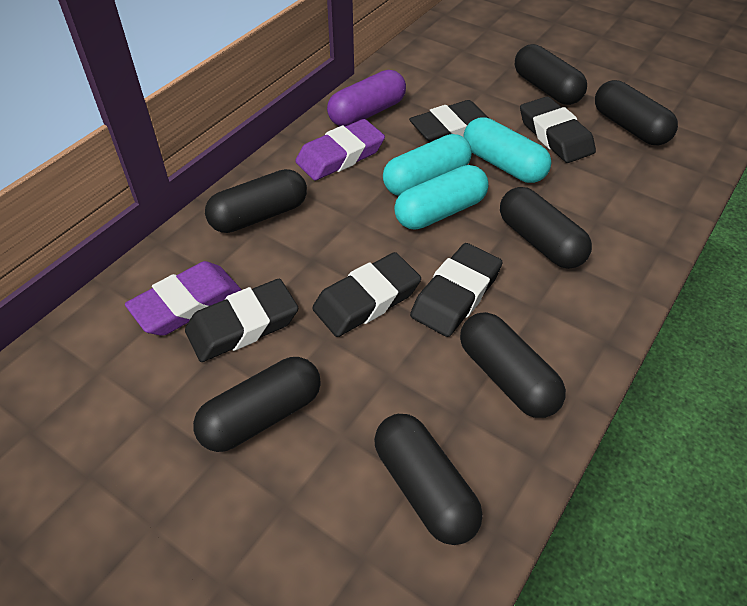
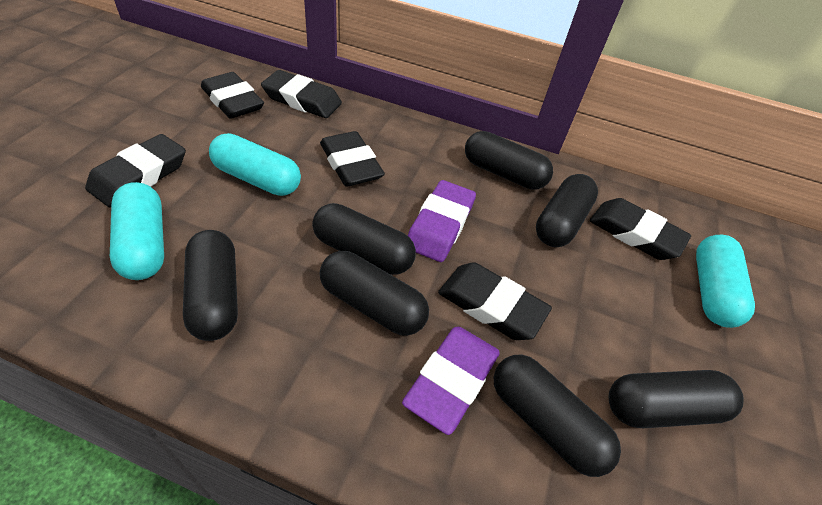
black eraser: [185,279,298,362] [312,252,421,337] [409,100,489,142] [410,243,503,337] [520,96,596,163] = 5 -> [85,134,186,207] [201,72,264,119] [261,70,342,118] [320,131,385,187] [438,262,552,340] [590,198,691,260] = 6
purple capsule: [327,70,406,126] = 1 -> none = 0

